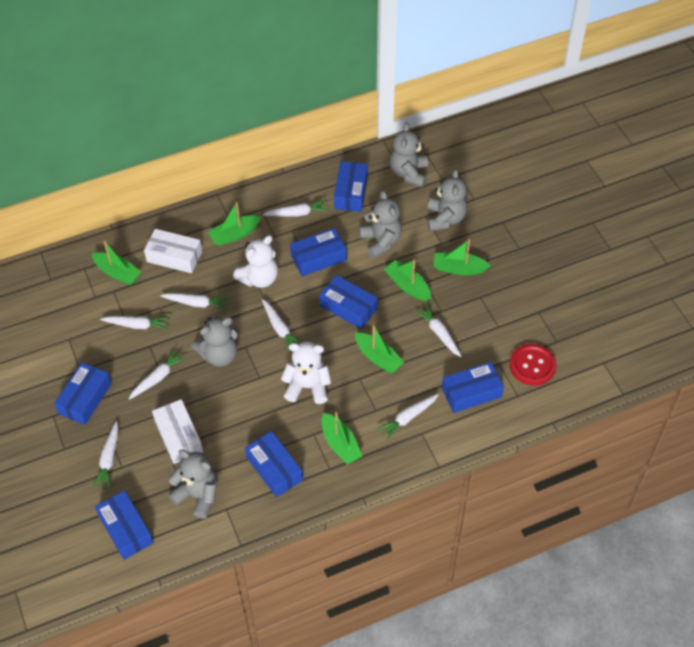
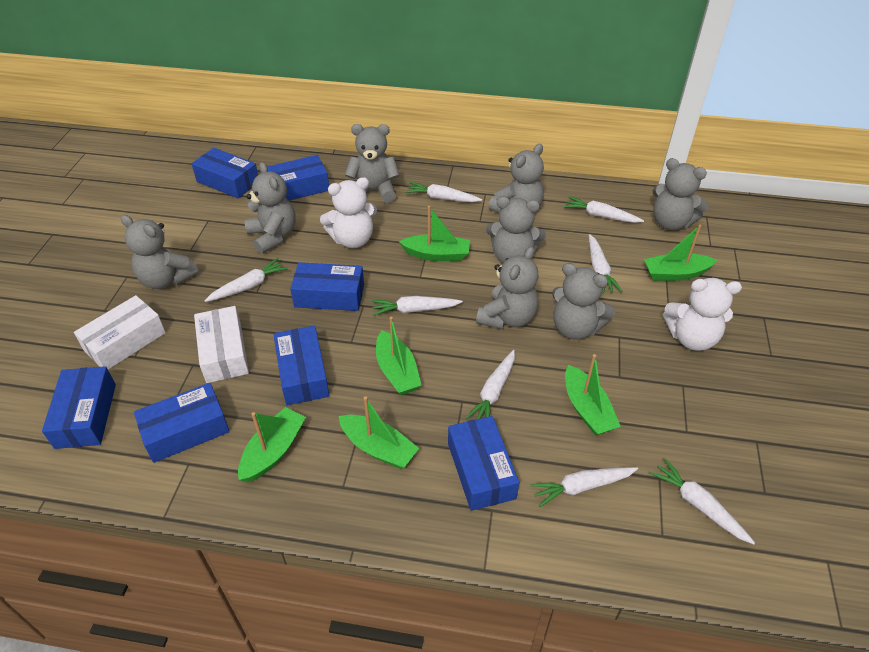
grey teddy bear: [168,449,218,519] [191,317,238,367] [359,190,402,259] [390,122,428,187] [427,169,468,231] = 5 -> [121,215,199,289] [244,162,296,254] [345,124,400,203] [476,246,538,329] [486,197,546,263] [489,144,544,213] [552,263,615,340] [652,158,708,230] = 8
red button: [510,344,556,386] = 1 -> none = 0

